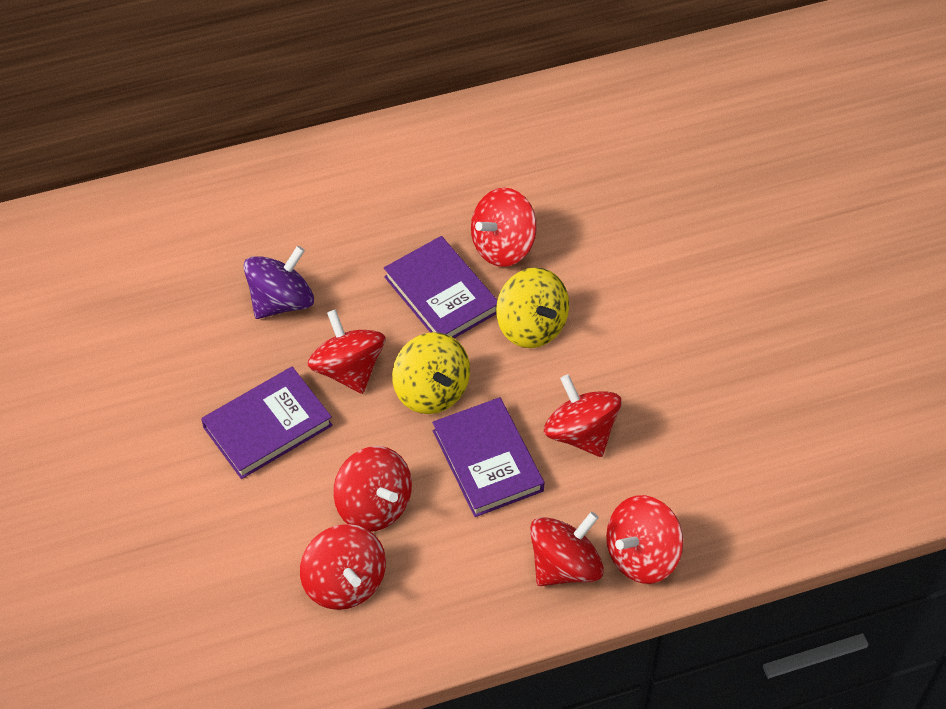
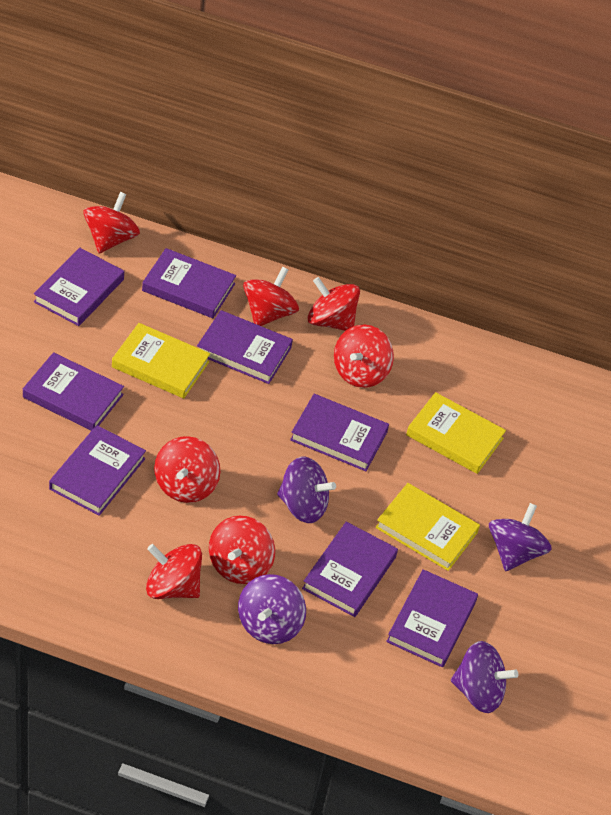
purple book: [201,367,333,479] [384,236,497,338] [432,397,544,517] = 3 -> [23,352,124,431] [34,248,124,326] [49,425,146,516] [142,248,236,318] [197,310,293,384] [290,394,389,471] [302,522,398,617] [386,569,478,668] = 8
purple spinning top: [243,246,314,319] = 1 -> [238,574,306,644] [277,457,336,523] [451,641,518,713] [489,503,552,571] = 4
yellow book: none = 0 -> [112,323,210,399] [375,483,480,571] [406,392,506,474] = 3
yellow spinning top: [392,332,470,414] [496,267,569,348] = 2 -> none = 0

